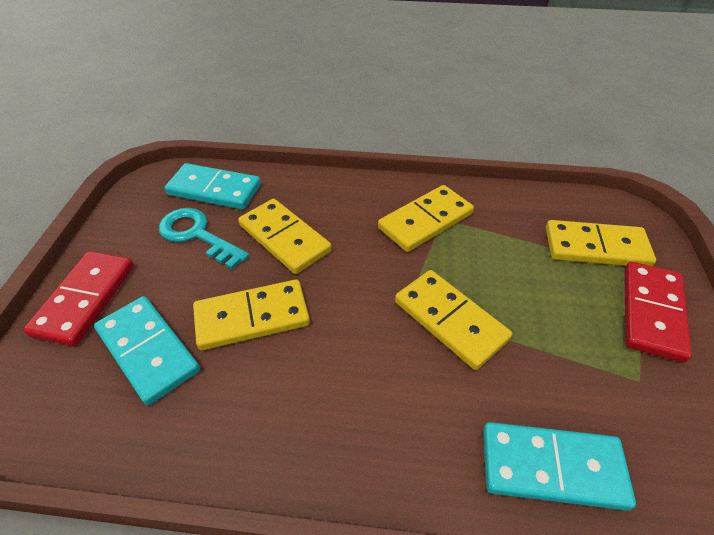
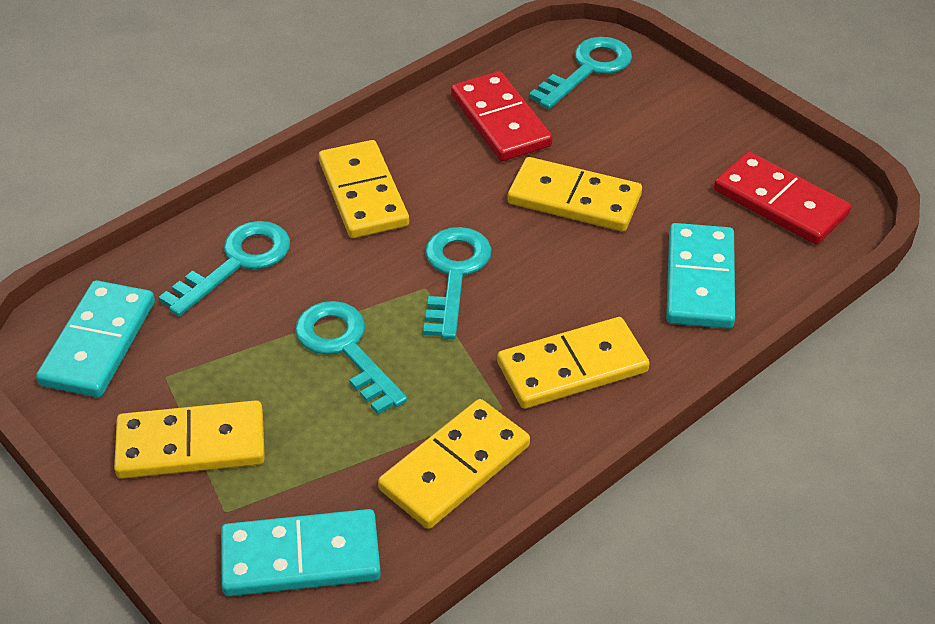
turquoise key: [159,208,249,269] = 1 -> [159,221,290,317] [295,301,407,414] [423,227,492,339] [529,37,632,109] = 4

